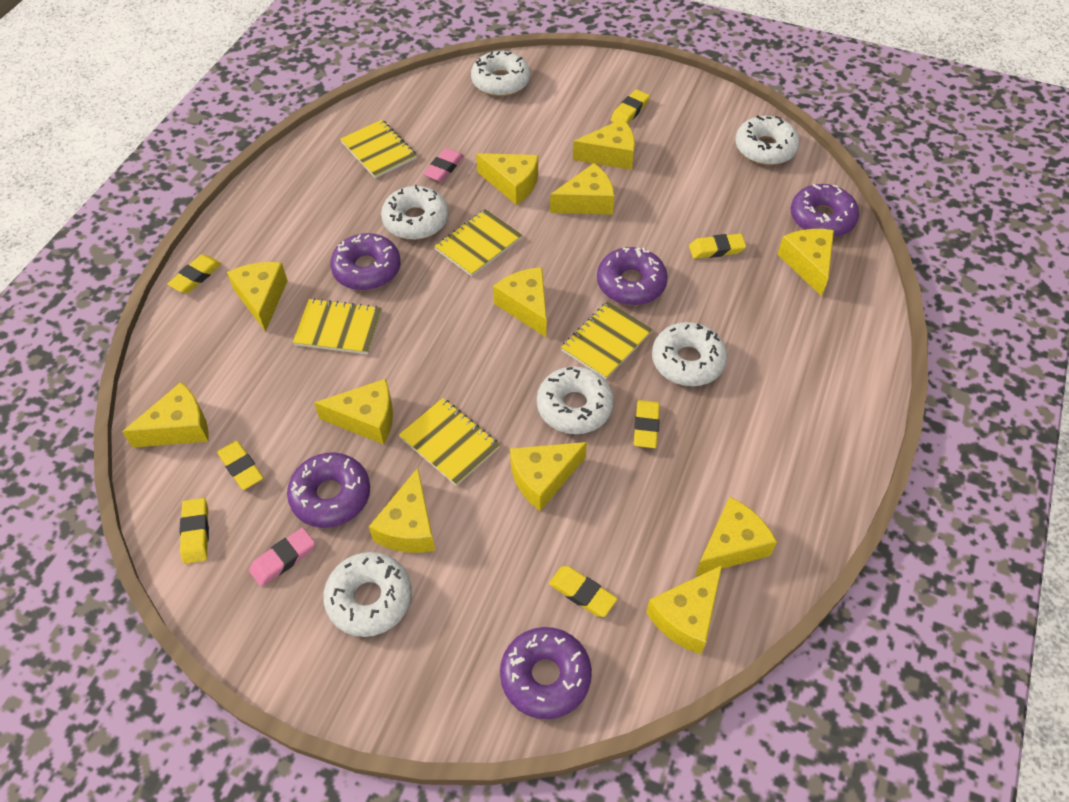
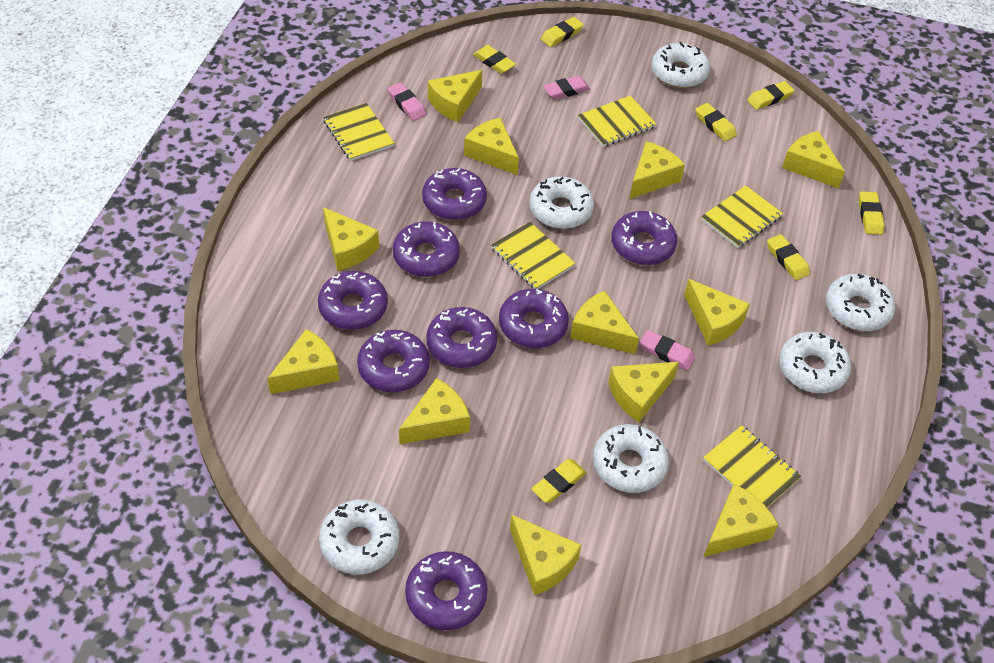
pink eraser: [249,528,315,587] [423,148,464,182] = 2 -> [387,82,426,121] [543,76,590,100] [640,330,695,370] = 3
purple donut: [287,452,370,528] [330,233,400,291] [500,627,592,719] [597,247,668,305] [791,184,859,237] = 5 -> [318,271,388,330] [357,330,430,392] [393,221,460,277] [405,551,488,630] [422,168,487,220] [426,307,497,368] [499,289,569,348] [611,211,678,265] = 8

